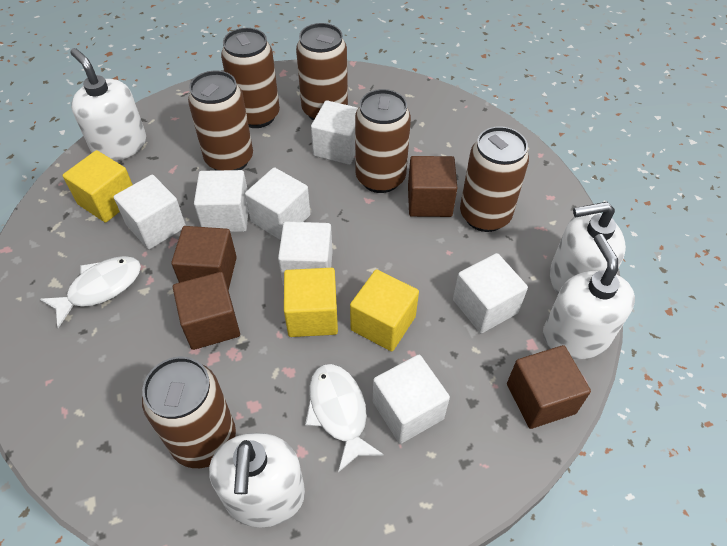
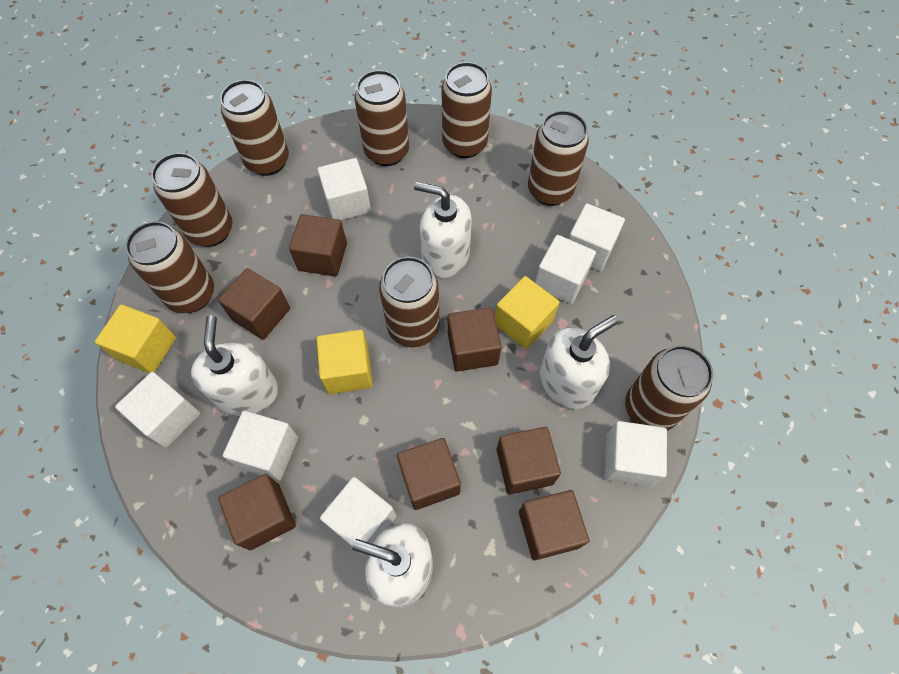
brown can: [142,357,236,468] [188,71,253,171] [221,28,280,128] [296,23,348,121] [355,89,411,193] [460,126,529,232] = 6 -> [125,221,214,313] [151,153,233,247] [220,80,289,176] [354,70,409,166] [379,257,440,347] [441,62,492,158] [528,110,589,206] [625,345,713,431] = 8
brown cube: [171,226,237,291] [173,272,240,350] [408,156,457,217] [507,345,591,429] = 4 -> [218,268,290,340] [218,474,296,550] [289,214,347,277] [397,438,461,510] [448,307,501,372] [496,427,561,494] [519,490,589,560] = 7
white fish: [40,256,141,328] [305,364,384,472] = 2 -> none = 0

